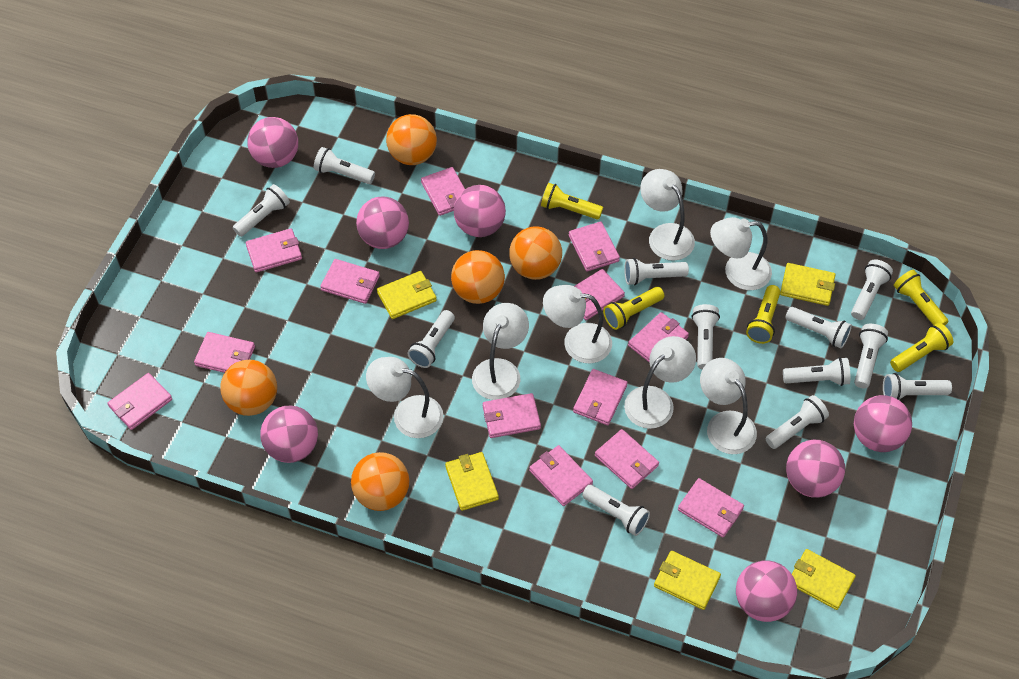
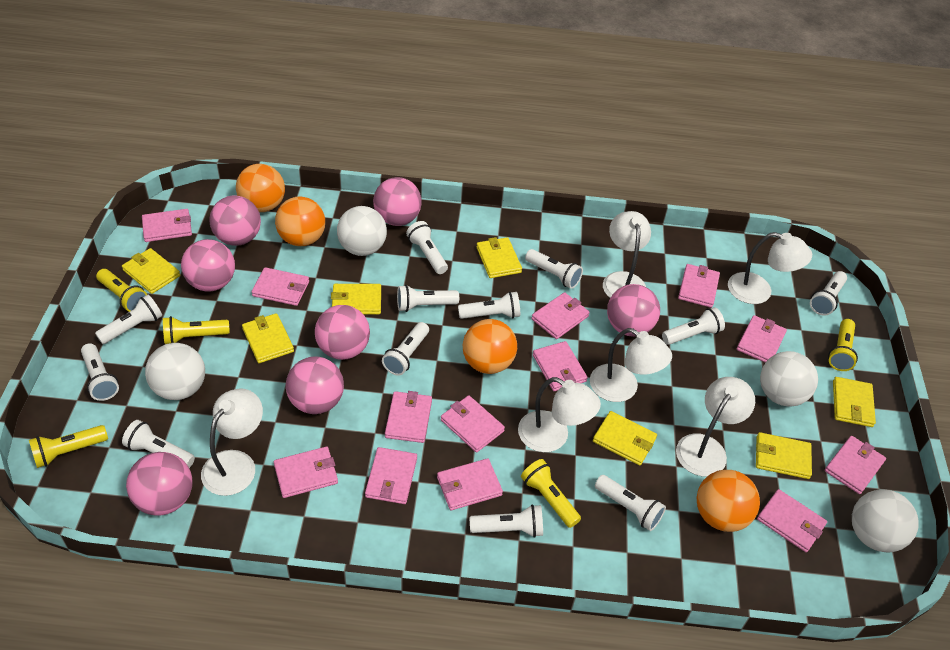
orange ball: [220,360,277,416] [351,452,409,511] [386,114,437,165] [451,250,505,304] [509,226,562,280] = 5 -> [236,164,285,212] [275,197,325,246] [463,319,517,374] [696,470,760,532] = 4
white ball: none = 0 -> [145,343,205,400] [337,206,387,256] [760,351,818,406] [852,490,919,553] = 4
white lamp: [366,357,443,438] [472,303,529,400] [543,285,612,363] [624,336,696,429] [640,169,695,261] [700,358,757,454] [710,217,772,290] = 7 -> [201,388,263,496] [518,377,601,452] [590,328,672,402] [603,211,651,298] [676,377,755,477] [728,232,812,304] = 6
yellow wallet: [377,271,437,319] [445,452,499,511] [654,551,721,610] [780,263,835,306] [792,549,856,610] = 5 -> [122,248,180,294] [242,313,294,363] [331,284,381,314] [476,237,522,278] [593,411,657,465] [756,432,812,479] [833,377,876,427] = 7

